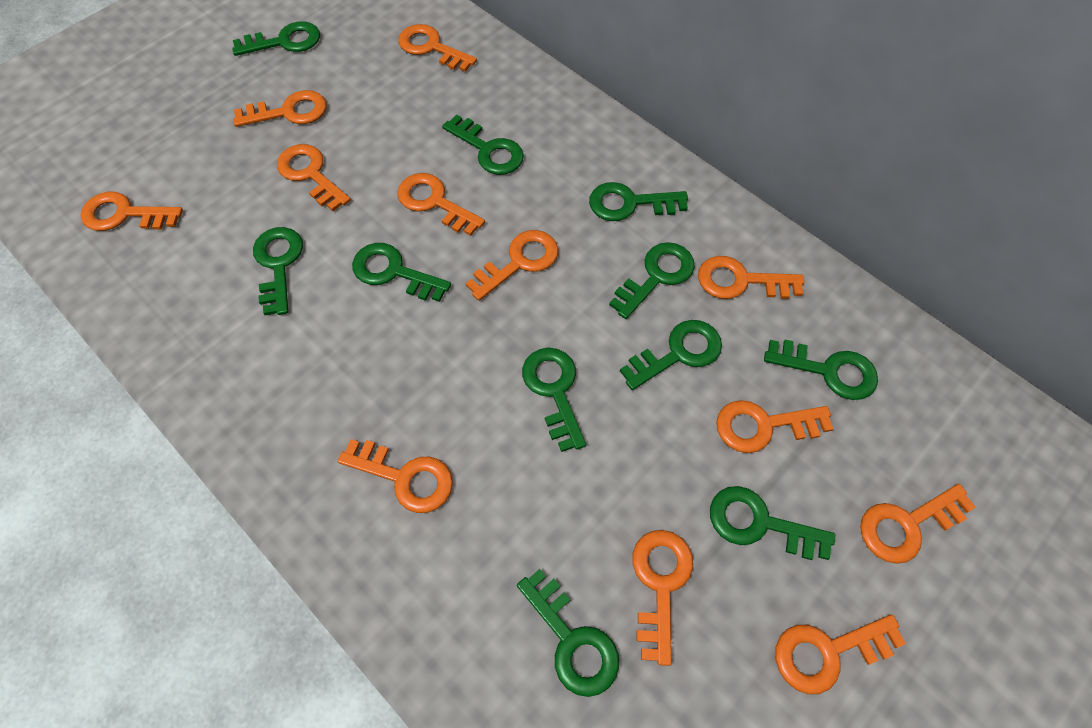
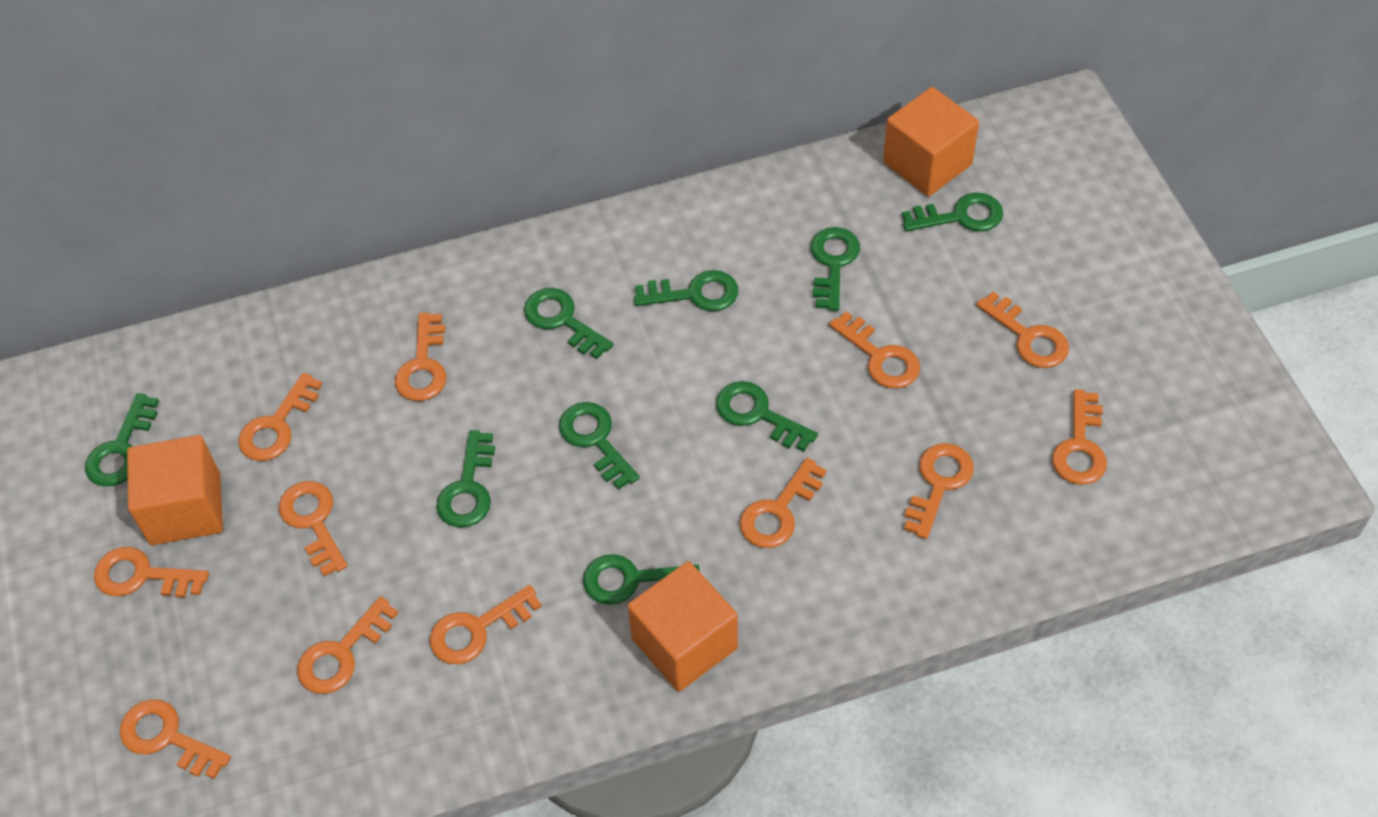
green key: [232,21,320,56] [253,227,303,315] [352,243,451,302] [442,115,524,175] [517,569,619,697] [522,348,586,452] [589,182,688,221] [609,242,695,319] [620,320,722,390] [710,486,835,560] [764,339,878,400] = 11 -> [85,393,159,486] [436,430,495,528] [524,288,613,359] [559,402,640,490] [583,554,700,605] [634,270,738,311] [716,381,818,452] [811,227,860,311] [902,192,1003,231] = 9
orange cube: none = 0 -> [127,435,223,545] [628,561,738,692] [883,87,979,197] = 3

